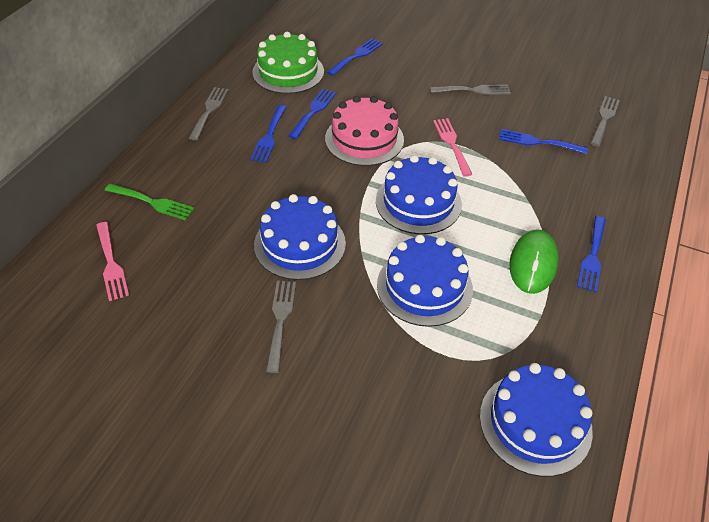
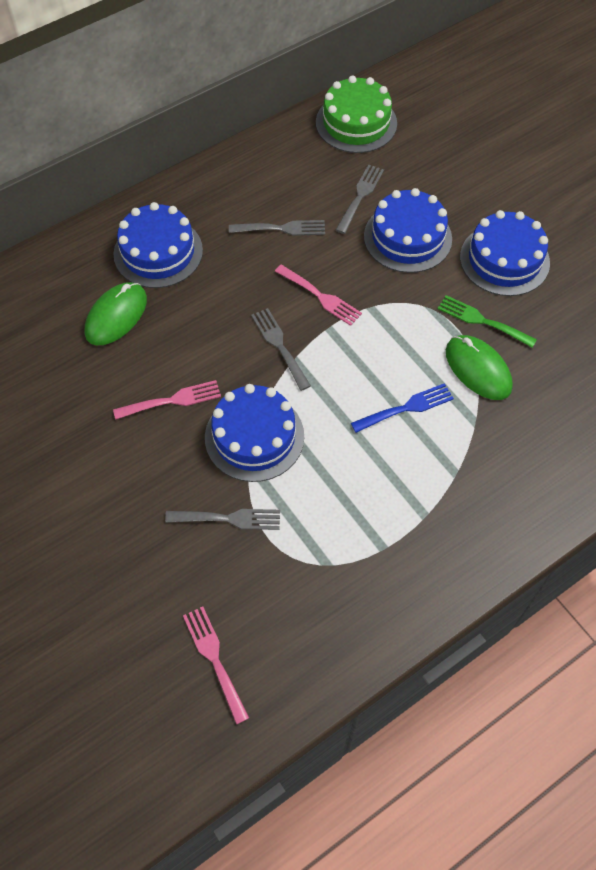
blue fork: [251,105,286,163] [289,89,336,139] [327,39,383,76] [499,129,588,154] [577,216,606,292] = 5 -> [351,383,454,433] = 1
green mouse: [509,229,559,294] = 1 -> [85,282,147,345] [446,335,513,400] = 2
pink cake: [325,96,404,166] = 1 -> none = 0
pink fork: [96,222,129,301] [433,118,472,177] = 2 -> [113,380,221,420] [183,606,249,724] [275,265,362,326] = 3

